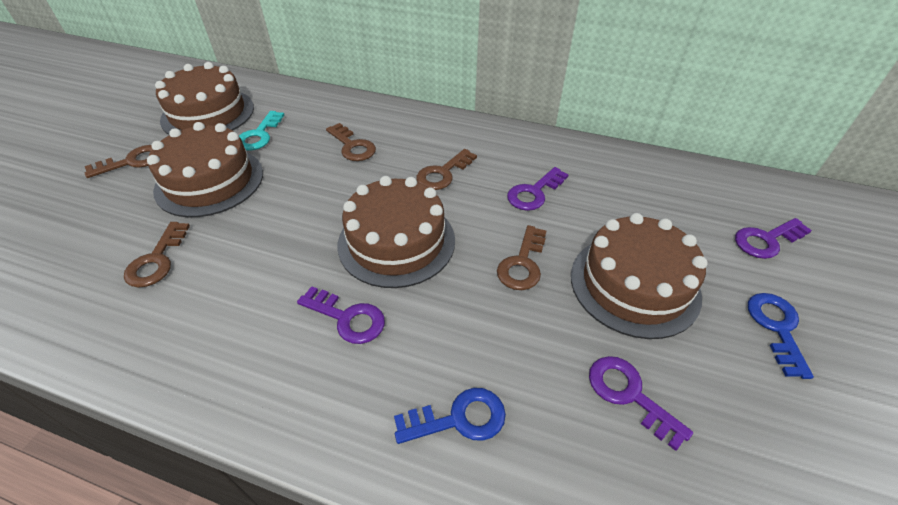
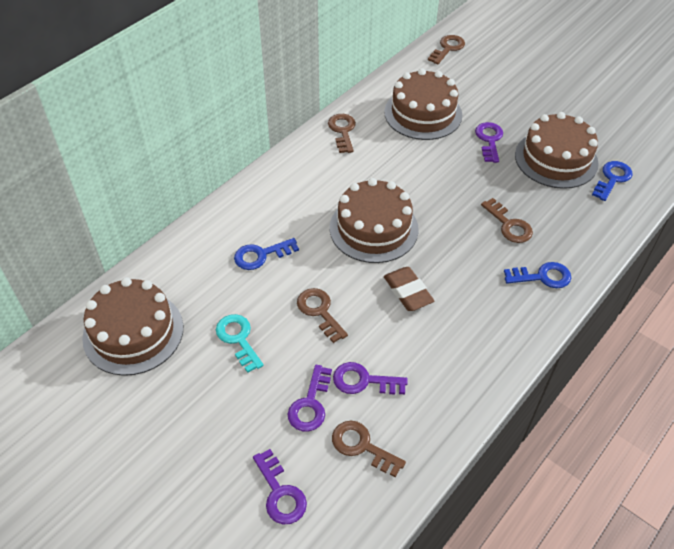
blue key: [394,388,506,444] [748,293,814,379] = 2 -> [234,238,299,270] [504,262,571,288] [592,161,632,201] = 3
brown eraser: none = 0 -> [384,267,434,311] = 1

